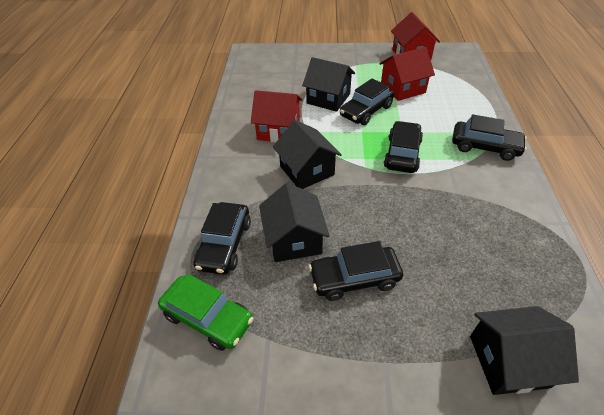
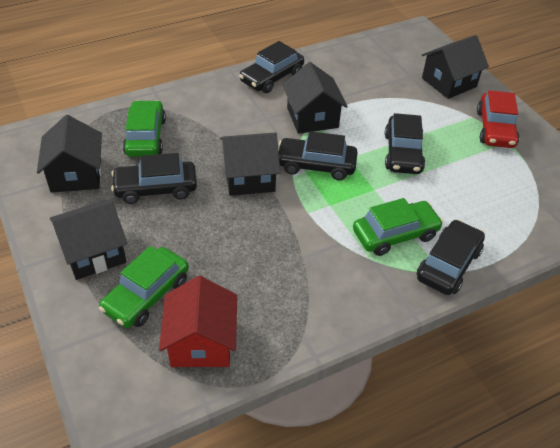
black house: [259,183,330,262] [273,120,342,189] [302,57,355,112] [470,306,579,395] = 4 -> [37,115,102,193] [50,200,127,280] [220,132,280,196] [283,62,348,134] [422,35,489,99] = 5
green car: [158,274,254,351] = 1 -> [99,246,189,328] [123,100,166,157] [353,198,443,256] = 3
red car: none = 0 -> [477,90,519,148] = 1
red house: [251,90,302,143] [379,47,435,101] [391,12,440,60] = 3 -> [159,276,237,367] = 1

